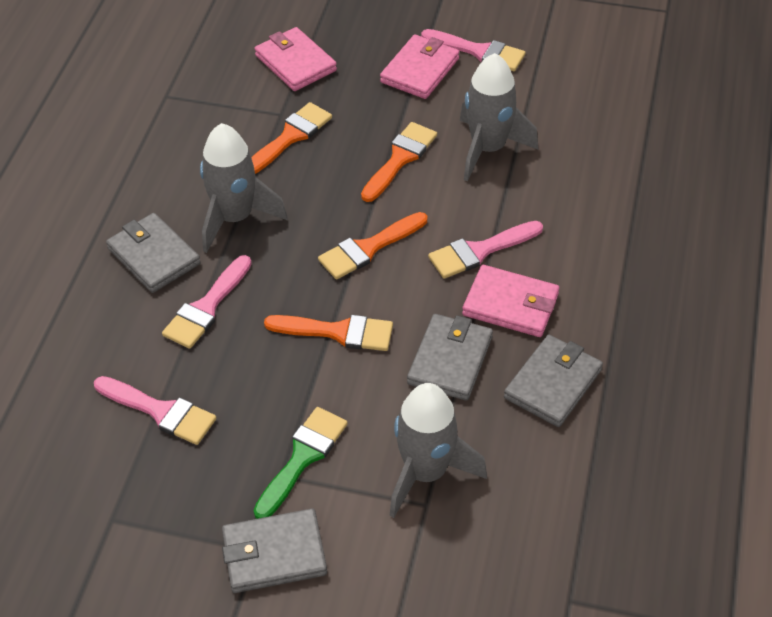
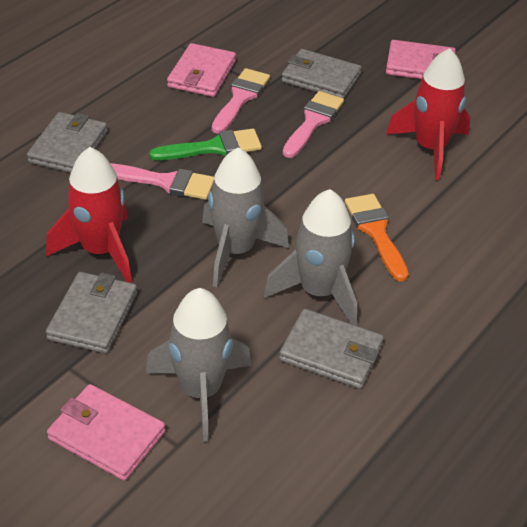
orange brush: [251,102,332,174] [264,315,393,351] [318,212,427,280] [361,122,437,202] = 4 -> [345,194,409,282] = 1
pink brush: [94,376,216,445] [162,255,252,349] [421,29,526,71] [428,221,543,279] = 4 -> [110,163,214,200] [212,68,270,134] [283,91,344,158] = 3
red rocket: none = 0 -> [46,147,132,283] [386,48,470,180] = 2

